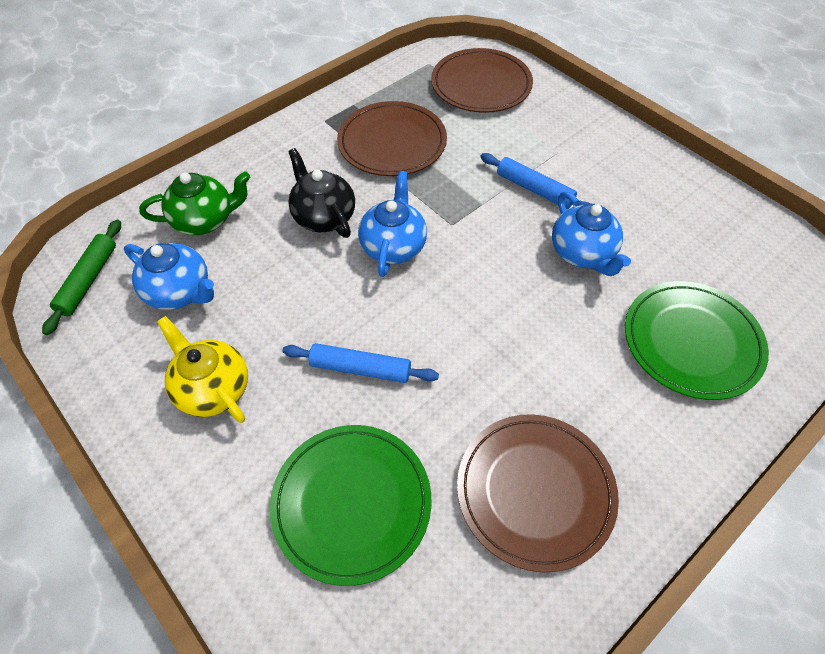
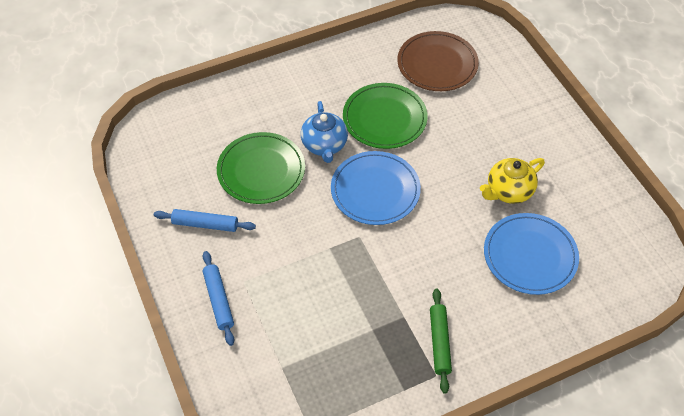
black teapot: [288,148,355,238] = 1 -> none = 0
blue plate: none = 0 -> [331,151,421,225] [484,213,579,295] = 2
blue teapot: [124,243,214,310] [358,171,427,277] [552,192,631,276] = 3 -> [301,101,348,163] = 1
brown plate: [337,101,447,176] [431,48,533,113] [457,414,619,572] = 3 -> [397,31,479,91] = 1
green teapot: [139,171,251,235] = 1 -> none = 0

